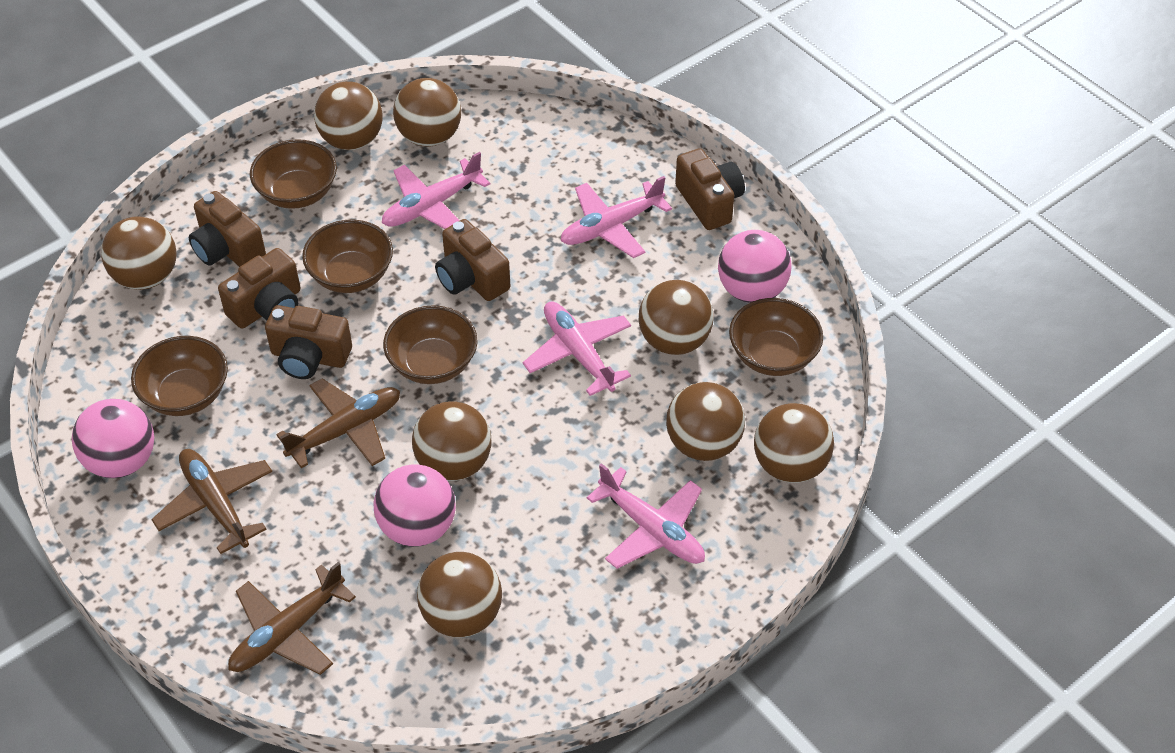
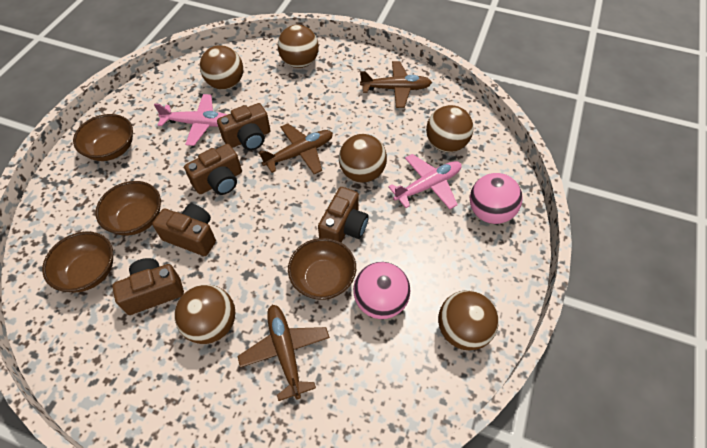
brown ball: [101,216,177,290] [314,81,383,150] [393,78,461,147] [412,401,492,481] [417,552,502,638] [639,280,714,355] [666,382,745,461] [754,403,834,483] = 8 -> [174,285,235,344] [200,45,243,90] [278,25,319,68] [339,134,387,183] [426,105,473,152] [438,290,499,351] = 6
brown bowl: [131,336,228,416] [250,139,337,209] [302,220,393,293] [383,305,478,384] [729,298,823,376] = 5 -> [42,231,113,293] [73,114,133,161] [95,181,161,236] [288,238,356,300] = 4
pink ball: [72,399,154,478] [373,465,456,547] [718,230,792,303] = 3 -> [353,262,410,319] [470,173,523,224] = 2
pink plane: [382,152,490,229] [523,302,631,396] [560,176,672,258] [587,463,705,569] = 4 -> [154,94,227,146] [388,154,462,209] = 2

